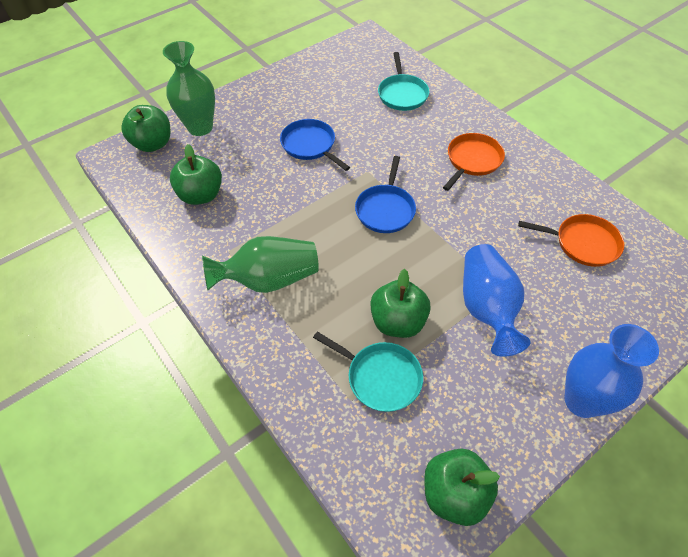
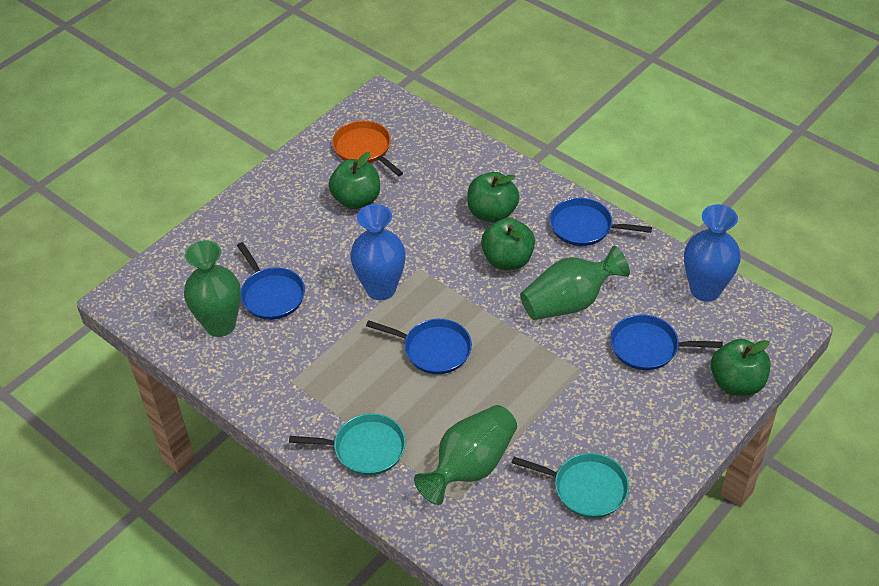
blue pan: [280,119,350,171] [355,156,416,233] = 2 -> [237,242,305,320] [366,319,472,374] [550,198,652,246] [611,315,723,370] = 4
green vase: [163,41,215,136] [202,236,319,293] = 2 -> [184,240,241,337] [414,405,517,505] [520,246,630,320] = 3
orange pan: [443,133,505,191] [518,214,624,267] = 2 -> [332,121,403,176] = 1

